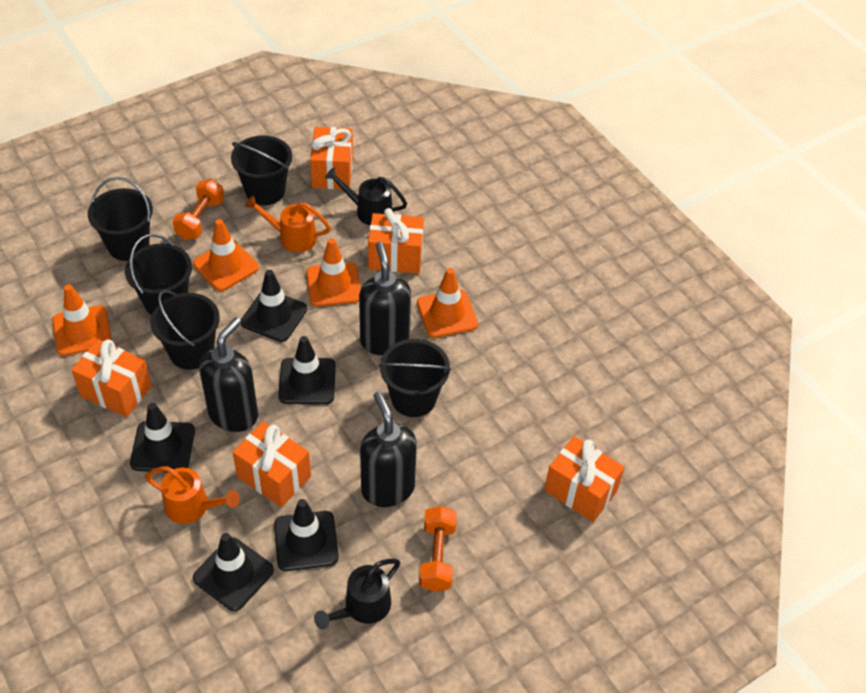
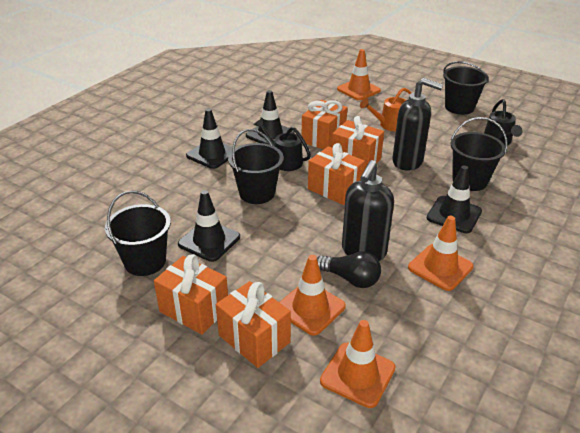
black bucket: [88,177,153,261] [125,234,192,315] [150,290,220,370] [231,135,292,205] [379,339,451,417] = 5 -> [105,191,171,276] [228,129,284,204] [443,61,489,115] [451,117,508,191] = 4
black light bulb: none = 0 -> [317,251,381,288] = 1
black soap dispenser: [199,317,258,432] [359,242,411,355] [360,391,417,507] = 3 -> [342,160,394,261] [392,78,443,171] = 2
black traffic cone: [130,403,195,472] [193,533,274,611] [241,270,307,342] [274,499,339,571] [278,336,336,404] = 5 -> [178,190,240,262] [186,109,232,169] [246,90,295,145] [427,166,482,233] = 4
orange dumbbell: [172,179,224,240] [419,506,457,592] = 2 -> none = 0
orange watering can: [145,467,240,524] [245,195,331,252] = 2 -> [360,88,412,131] = 1

